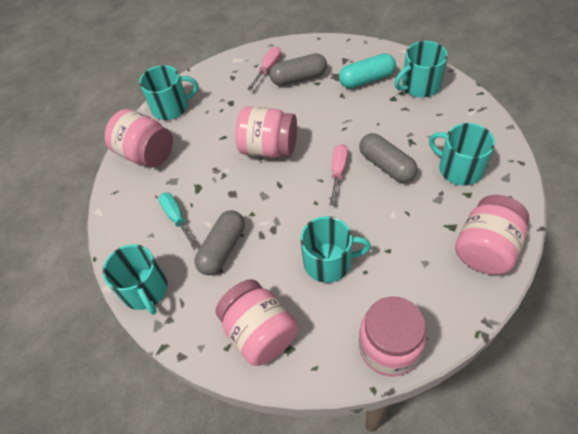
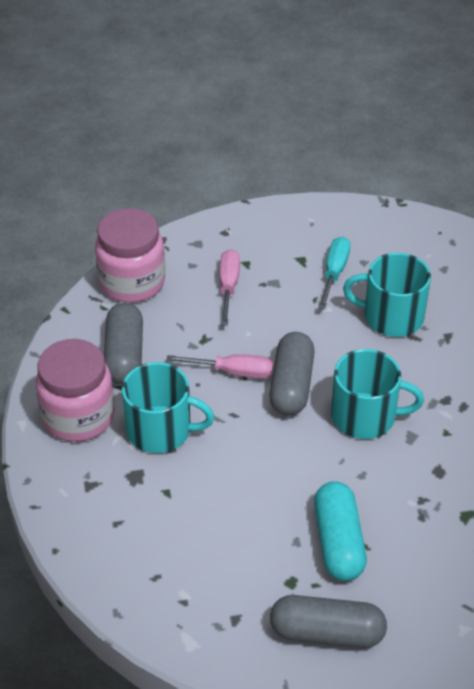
pink jar: [105,109,173,167] [216,279,298,366] [235,106,297,158] [359,297,427,376] [455,195,529,275] = 5 -> [36,339,115,442] [95,208,166,303] = 2
turquoise mug: [103,244,167,315] [139,65,198,120] [300,216,371,283] [394,41,448,98] [429,123,495,186] = 5 -> [122,362,214,453] [331,349,424,439] [343,253,431,337] = 3

